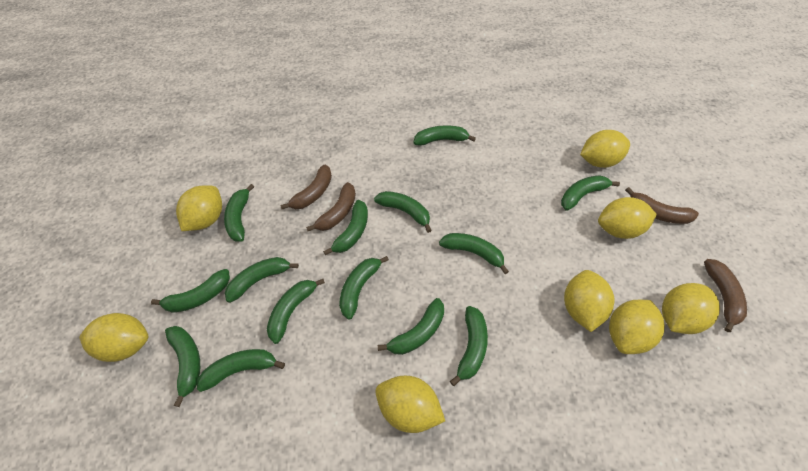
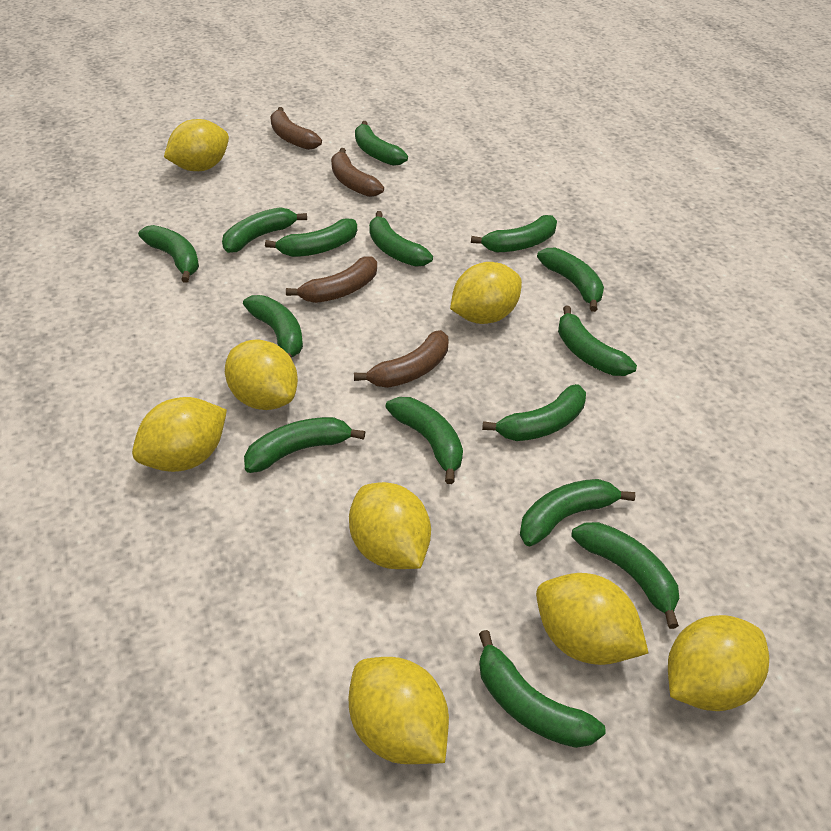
green banana: [151,269,230,313] [165,326,200,407] [197,349,285,392] [224,184,254,242] [225,257,299,303] [267,279,325,344] [323,200,368,255] [339,256,389,320] [374,191,432,233] [378,298,444,355] [413,125,476,146] [439,233,509,274] [450,306,488,386] [561,175,620,211] = 14 -> [138,225,199,283] [222,207,307,253] [243,295,303,357] [244,417,365,473] [265,218,357,257] [355,121,408,166] [369,211,433,267] [386,397,463,484] [471,215,557,252] [479,630,605,748] [482,384,586,441] [520,479,635,546] [537,248,604,312] [558,306,637,376] [571,522,679,629] = 15

